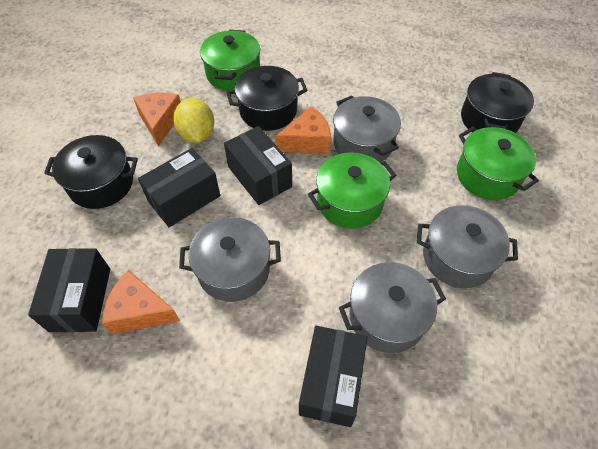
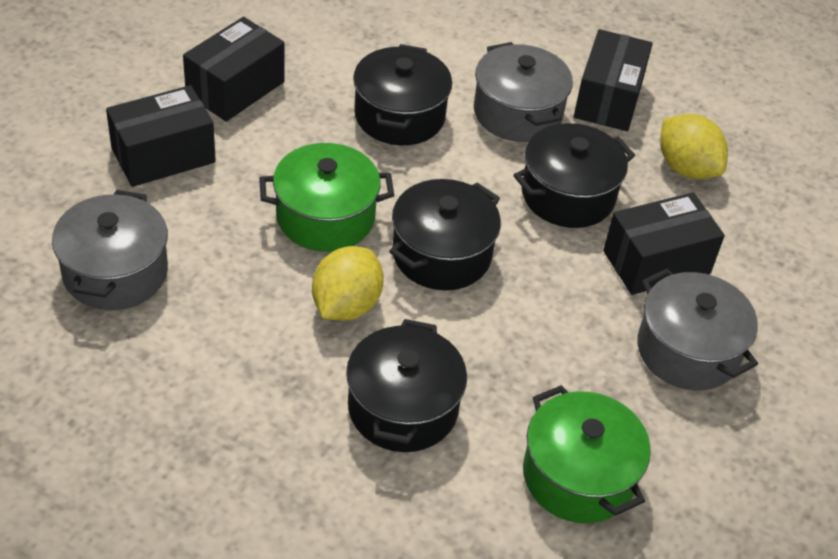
black pot: [44,135,138,209] [226,66,308,131] [461,72,534,133] = 3 -> [346,319,467,452] [353,44,452,145] [389,179,501,290] [514,123,635,228] = 4
green pot: [200,30,260,91] [308,153,396,229] [457,127,539,200] = 3 -> [259,143,394,252] [523,385,651,523] = 2
grey pot: [179,217,281,302] [333,95,401,162] [339,262,446,353] [417,205,518,288] = 4 -> [52,190,168,310] [474,42,573,142] [637,269,758,390] = 3
orange cheese: [102,270,180,334] [133,92,181,147] [276,106,331,153] = 3 -> none = 0
yellow lemon: [173,98,214,143] = 1 -> [312,246,384,321] [660,114,728,179] = 2

